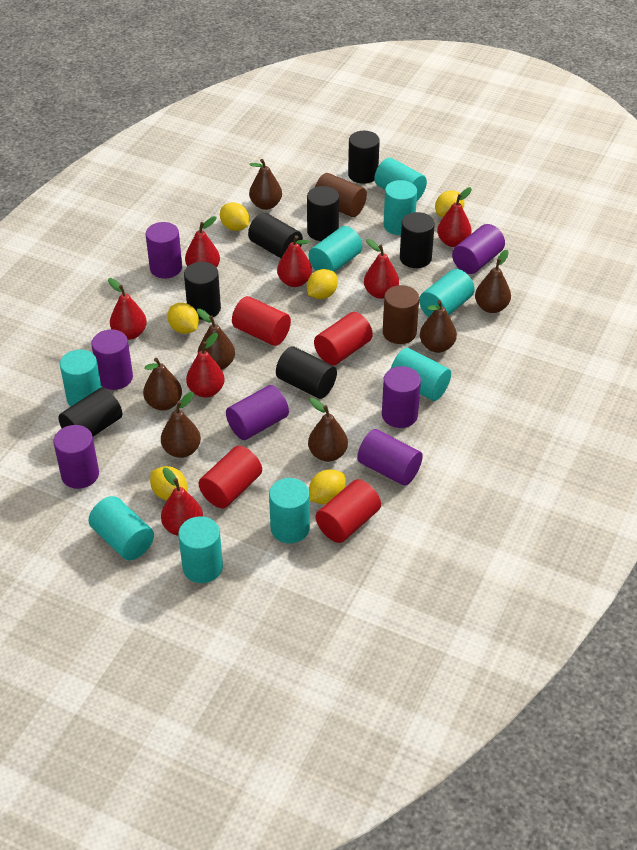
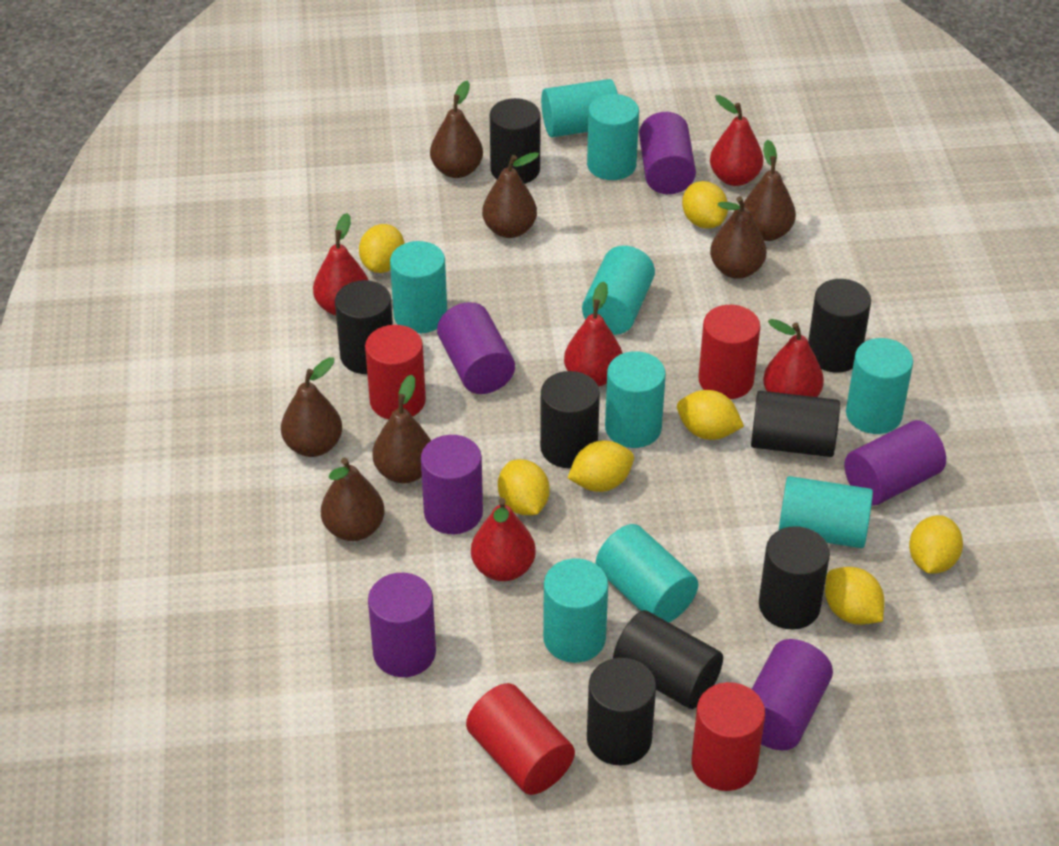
black cylinder: [58,387,122,436] [184,262,221,320] [248,213,303,258] [276,346,337,399] [307,186,339,241] [348,131,380,184] [400,212,435,268] = 7 -> [335,280,393,374] [490,98,541,184] [540,371,600,468] [587,658,656,766] [613,610,723,709] [751,391,840,457] [759,526,830,630] [808,279,871,373] = 8
brown cylinder: [315,173,367,217] [383,285,419,344] = 2 -> none = 0
purple cylinder: [53,425,99,489] [91,329,133,390] [146,222,182,278] [226,385,289,440] [357,429,423,486] [382,366,421,428] [452,224,505,274] = 7 -> [368,573,436,677] [421,435,483,534] [437,302,515,394] [639,112,696,194] [752,639,833,750] [844,420,946,506] = 6
red pear: [108,278,147,340] [161,468,203,536] [185,216,220,268] [186,333,225,398] [277,235,312,287] [364,239,399,299] [437,187,472,247] = 7 -> [313,213,369,316] [471,498,536,581] [564,282,623,387] [710,95,763,186] [763,319,824,397] = 5
yellow lemon: [150,466,187,501] [167,303,199,334] [220,202,249,231] [307,269,338,299] [309,469,346,505] [435,190,464,217] = 6 -> [359,224,404,273] [498,459,550,515] [568,441,634,492] [677,390,744,440] [682,181,728,229] [825,567,884,625] [909,515,963,574] = 7

